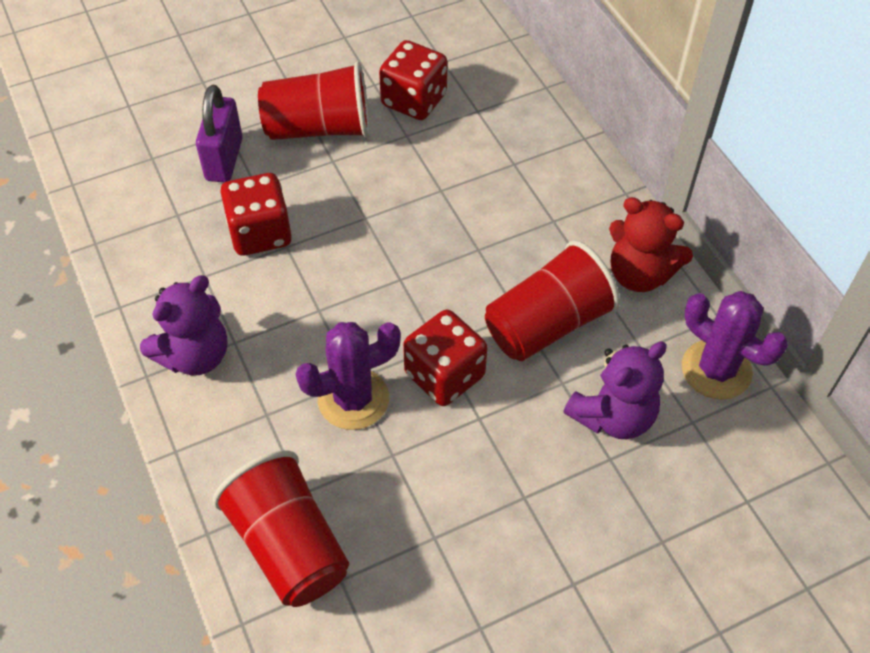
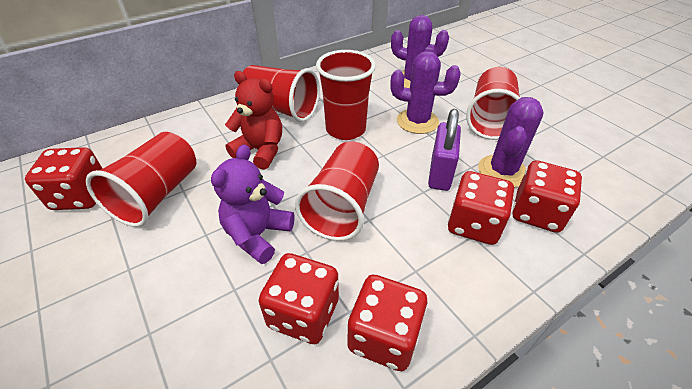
purple cactus: [296,322,401,430] [682,291,788,400] = 2 -> [390,51,461,134] [391,15,449,88] [478,97,544,187] = 3
purple teddy bear: [140,275,227,375] [563,342,667,439] = 2 -> [211,144,294,264] = 1
red cup: [213,450,349,607] [258,62,370,140] [485,240,620,361] = 3 -> [86,132,196,227] [243,65,320,122] [295,142,379,241] [316,50,376,140] [466,67,520,140] = 5
red dice: [220,173,292,256] [379,40,447,120] [403,310,487,406] = 3 -> [25,147,103,210] [259,253,339,344] [348,275,427,371] [448,171,514,245] [513,160,582,233] = 5

